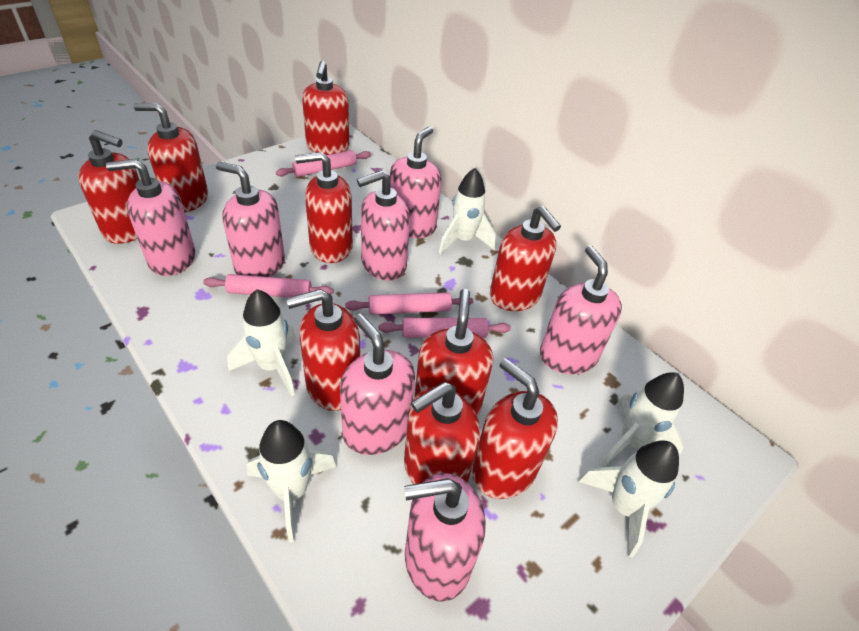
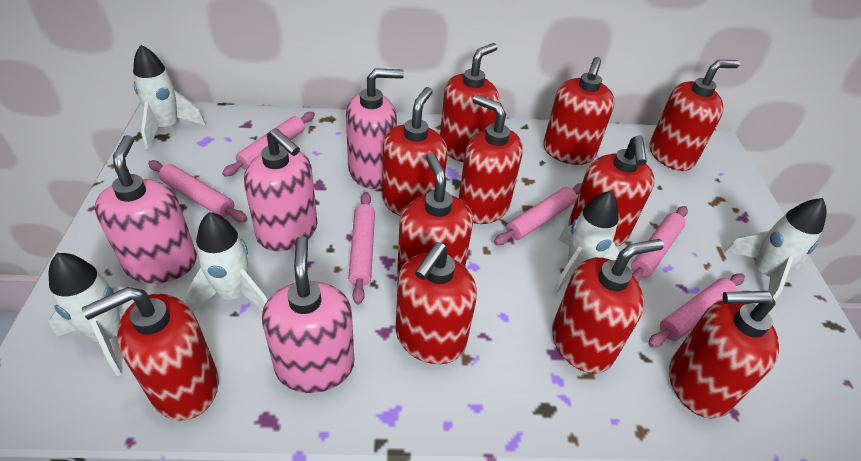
pink rolling pin: [203,274,334,298] [276,150,371,177] [345,292,473,314] [379,318,511,338] = 4 -> [148,160,247,222] [222,112,315,177] [348,192,375,304] [494,183,582,245] [631,206,688,283] [648,273,745,347] = 6
pink soap dispenser: [106,159,195,276] [216,162,285,277] [340,314,415,455] [357,170,410,281] [390,126,442,238] [404,473,486,601] [540,246,622,374] = 7 -> [95,135,197,284] [244,128,317,252] [262,236,354,393] [346,68,404,189] = 4
red soap dispenser: [78,130,139,244] [134,103,208,212] [286,289,360,411] [295,152,353,263] [302,61,349,155] [404,382,480,484] [414,289,493,416] [472,358,558,499] [490,206,561,311] = 9 -> [82,287,219,421] [382,87,448,216] [396,242,477,364] [397,152,473,276] [440,43,499,162] [459,95,523,224] [543,57,615,165] [552,239,664,373] [569,135,655,247] [650,60,740,171] [669,291,779,419] = 11

